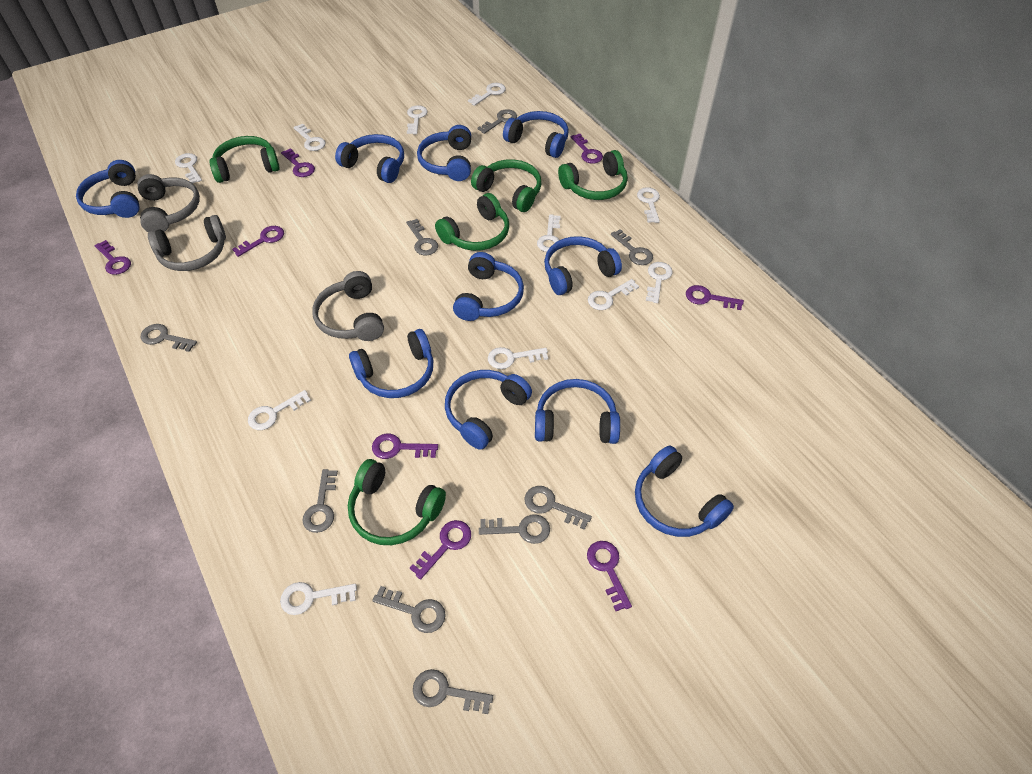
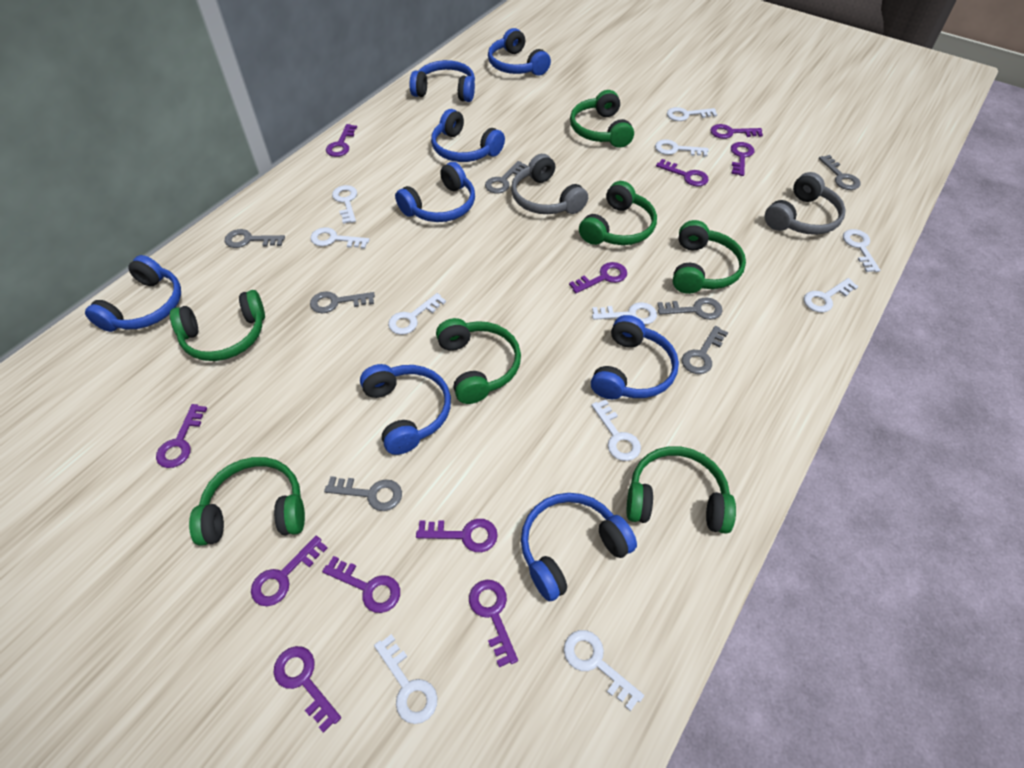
blue headphones: [76,160,139,218] [335,134,404,183] [349,329,433,398] [417,125,471,181] [445,370,532,450] [453,252,524,321] [503,111,569,158] [535,379,620,444] [544,236,622,295] [635,445,734,537] = 10 -> [85,255,181,332] [360,364,451,455] [395,162,475,222] [409,60,475,102] [431,109,505,162] [488,28,551,76] [521,493,637,601] [591,315,679,399] = 8
green headphones: [210,136,280,183] [348,459,446,545] [435,193,509,251] [471,159,541,212] [558,150,628,200] = 5 -> [170,290,265,361] [189,457,305,546] [436,318,521,404] [570,90,634,148] [579,181,657,245] [626,446,736,534] [673,220,746,294] = 7
grey headphones: [138,174,200,232] [148,215,226,271] [312,271,384,341] = 3 -> [511,154,588,214] [765,172,846,235] = 2
grey key: [141,324,197,352] [302,469,338,533] [372,586,446,633] [406,219,438,255] [413,669,493,714] [477,109,517,134] [479,514,550,544] [524,486,592,530] [611,229,653,265] = 9 -> [225,229,285,248] [310,291,375,313] [324,476,402,511] [485,161,527,193] [658,298,722,320] [682,326,728,374] [819,155,860,190] = 7
purple key: [95,240,131,275] [232,226,284,257] [281,148,315,177] [372,434,438,459] [410,520,471,580] [571,134,603,163] [587,541,632,611] [686,285,744,310] = 8 -> [156,404,207,468] [251,536,328,606] [274,646,341,733] [322,556,400,613] [326,124,357,157] [416,519,498,552] [469,580,518,667] [569,262,627,293] [656,159,709,187] [710,124,763,139] [731,142,754,176] = 11

